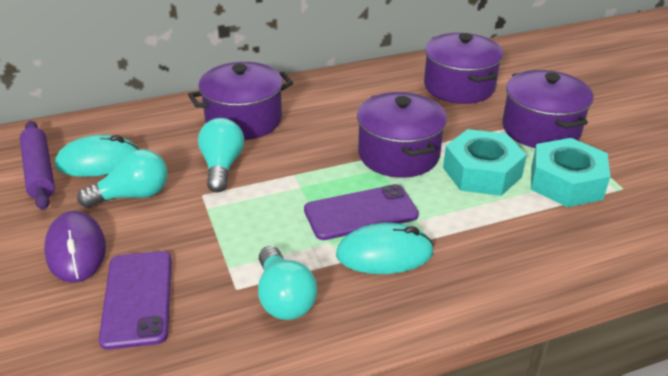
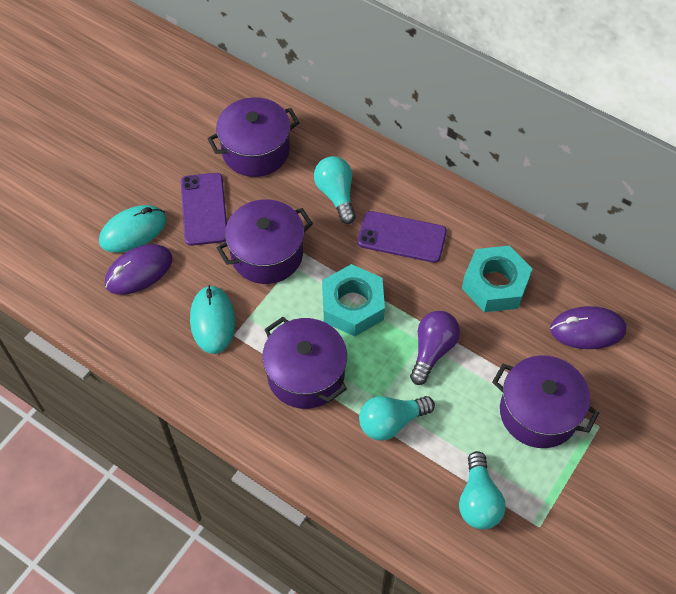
purple light bulb: none = 0 -> [410,311,460,385] = 1
purple mouse: [44,211,106,283] = 1 -> [105,244,172,295] [550,306,626,349] = 2
purple rolling pin: [20,121,55,210] = 1 -> none = 0

